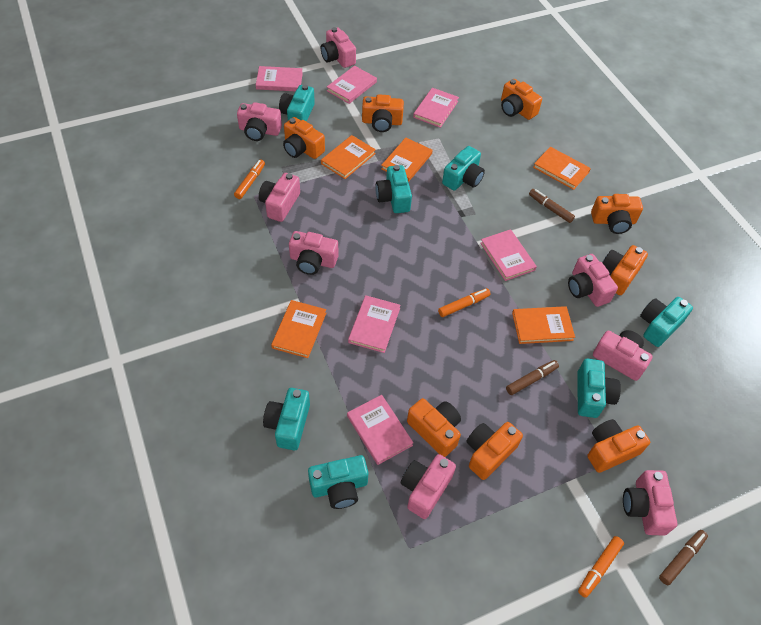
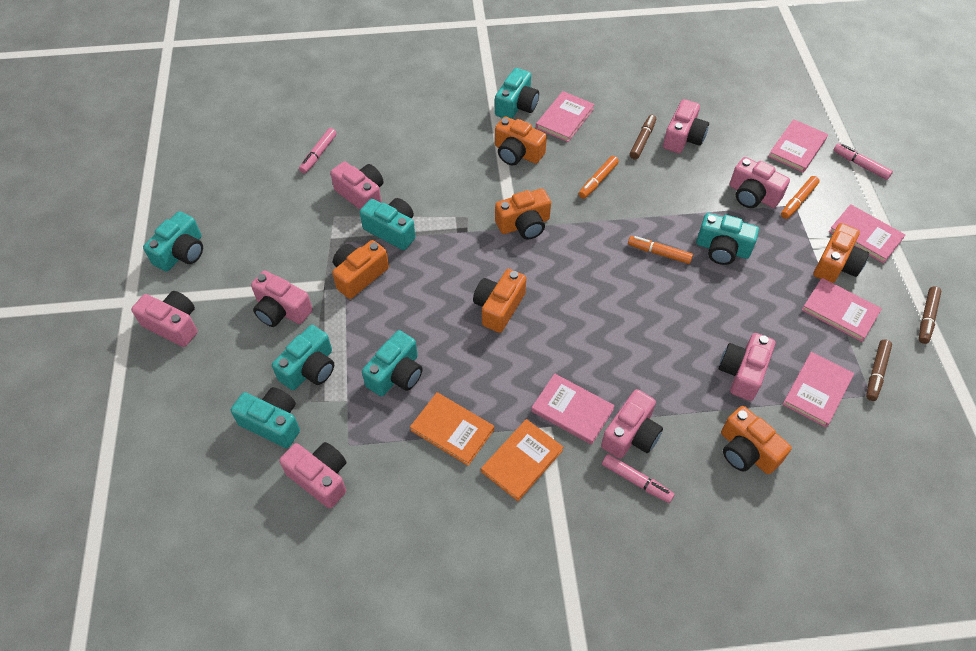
orange book: [271,300,326,358] [321,135,376,179] [381,138,433,182] [512,306,575,344] [533,147,591,190] = 5 -> [410,392,494,466] [481,419,563,501] = 2
orange camera: [283,117,325,159] [362,94,404,132] [407,398,461,457] [466,422,523,480] [501,79,542,120] [587,419,650,473] [591,194,643,234] [602,245,648,295] = 8 -> [332,240,389,299] [473,269,526,333] [495,117,547,165] [495,188,551,239] [721,406,792,474] [813,223,869,283] = 6
pink marker: none = 0 -> [299,128,337,174] [602,454,675,503] [833,144,893,180] = 3

